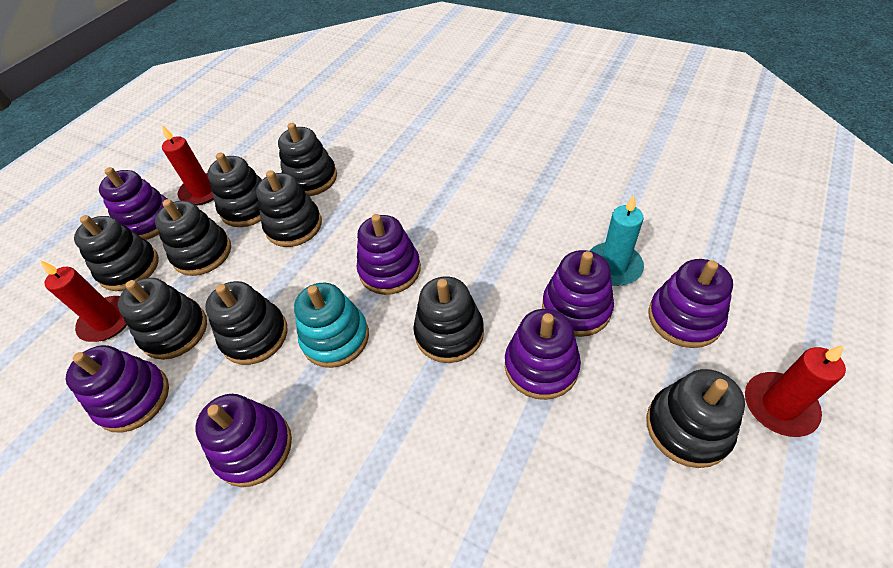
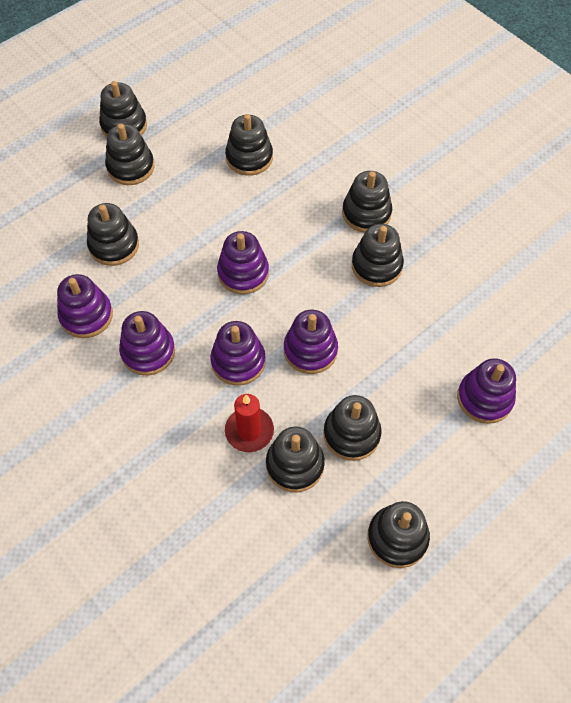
purple stacking toy: [66,345,169,433] [99,167,167,240] [195,394,292,487] [357,214,421,295] [505,309,581,400] [542,250,614,337] [648,259,733,348] = 7 -> [57,274,113,338] [119,311,175,376] [210,321,266,386] [217,231,269,294] [284,310,338,374] [457,358,516,424] = 6
red candle: [40,260,127,342] [162,125,214,205] [745,345,846,437] = 3 -> [225,394,274,452] = 1
turquoise candle: [590,195,644,286] = 1 -> none = 0
turquoise stacking toy: [294,283,369,368] = 1 -> none = 0

